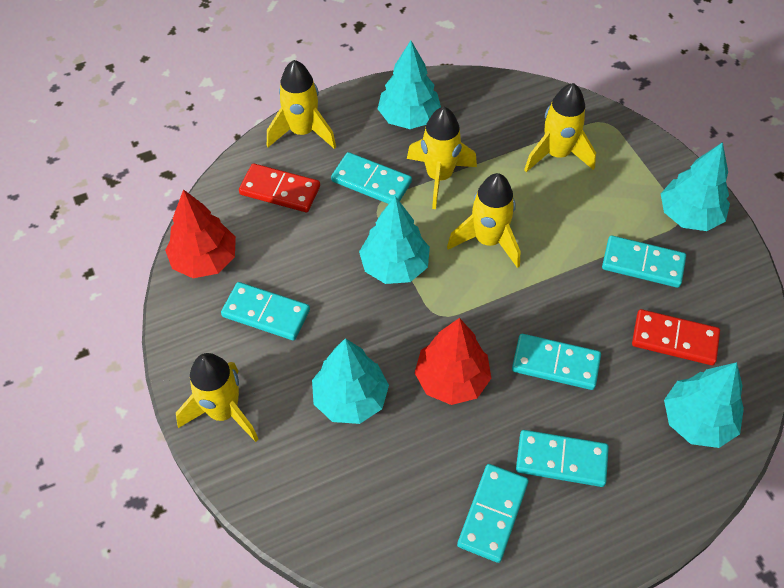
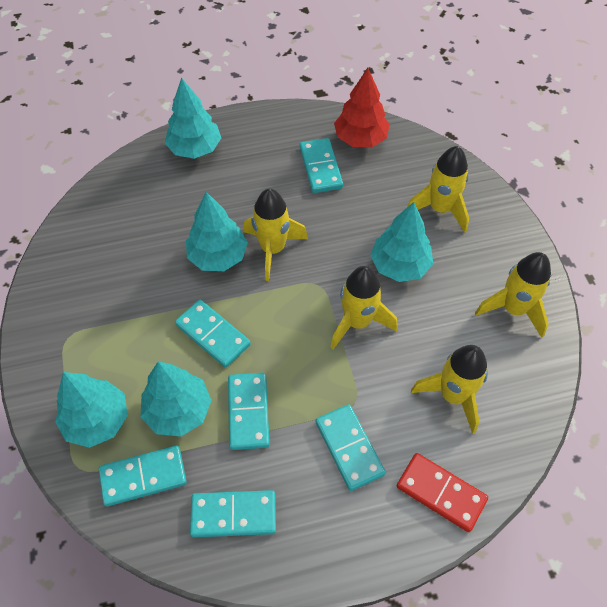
red domino: [239,163,320,212] [632,309,720,365] = 2 -> [397,453,488,532] = 1
red tree: [165,189,236,278] [415,318,491,405] = 2 -> [334,68,390,147] = 1

